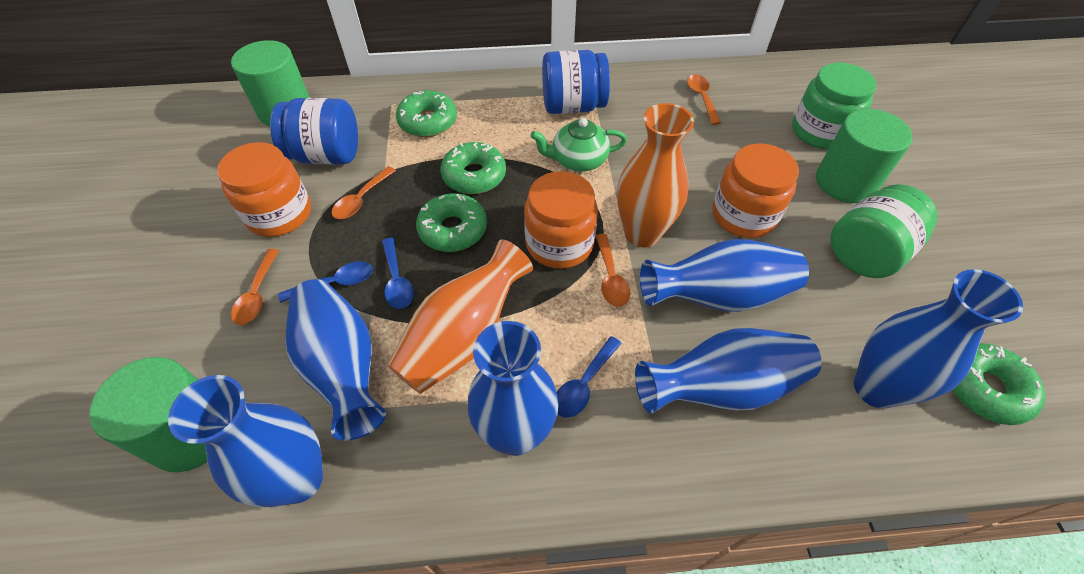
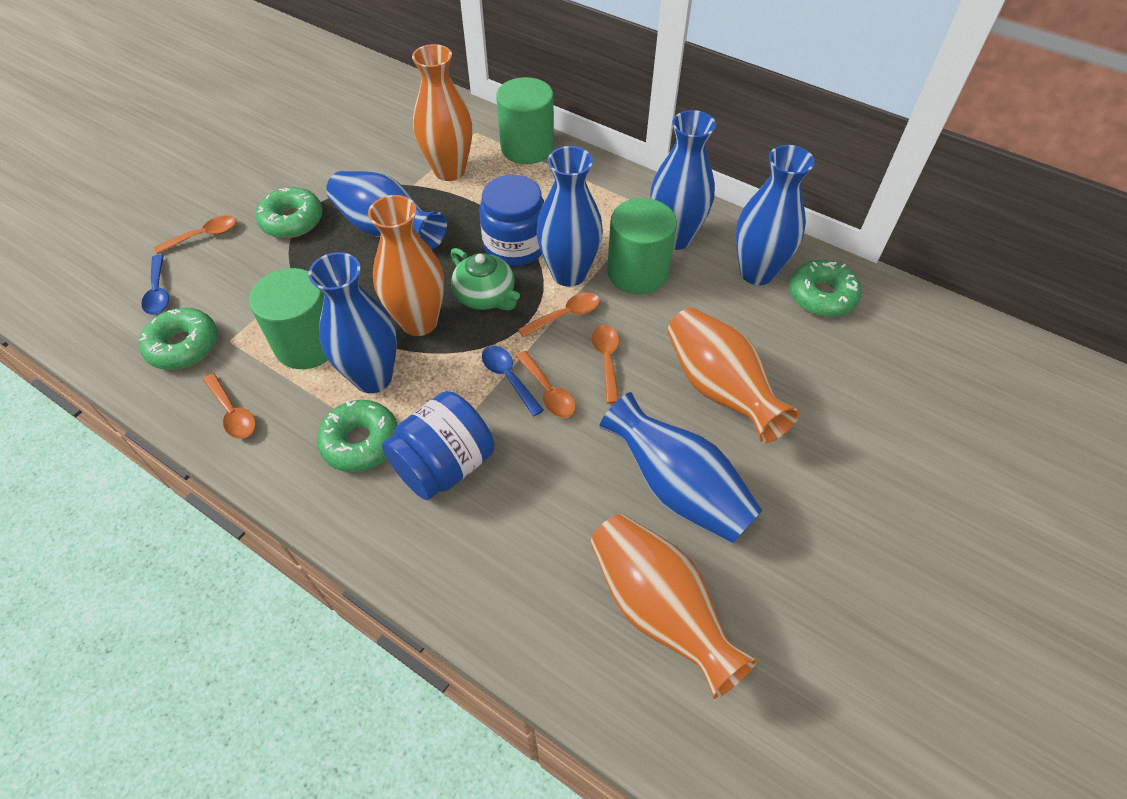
blue spoon: [278,261,373,303] [382,238,414,309] [557,336,622,418] = 3 -> [141,254,169,315] [482,346,544,417] = 2
green jar: [792,63,876,149] [830,184,937,278] = 2 -> none = 0
orange jar: [217,142,311,237] [524,171,598,269] [712,143,799,238] = 3 -> none = 0
orange spoon: [231,249,279,325] [332,166,396,219] [596,234,630,307] [687,74,721,125] = 4 -> [154,215,237,254] [203,373,256,439] [516,351,576,418] [518,292,600,337] [592,325,619,404] = 5
orange vase: [387,239,533,394] [617,103,694,247] = 2 -> [368,195,444,336] [412,44,472,181] [591,514,757,699] [668,308,799,443] = 4

